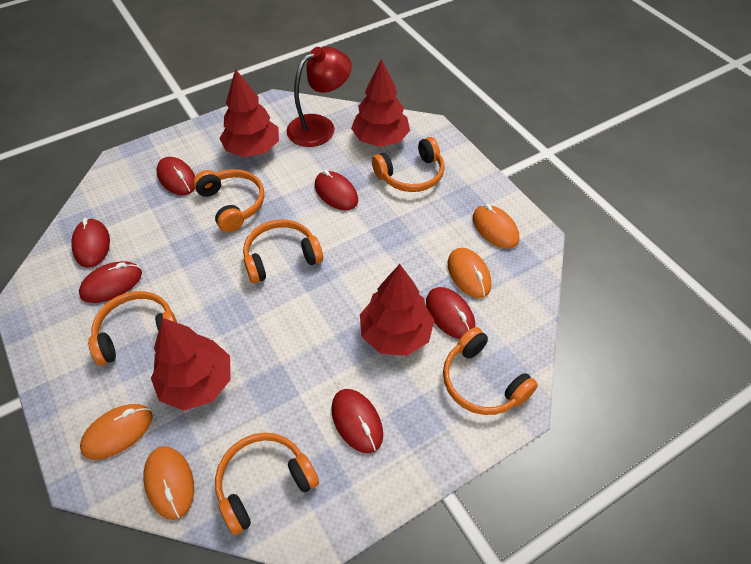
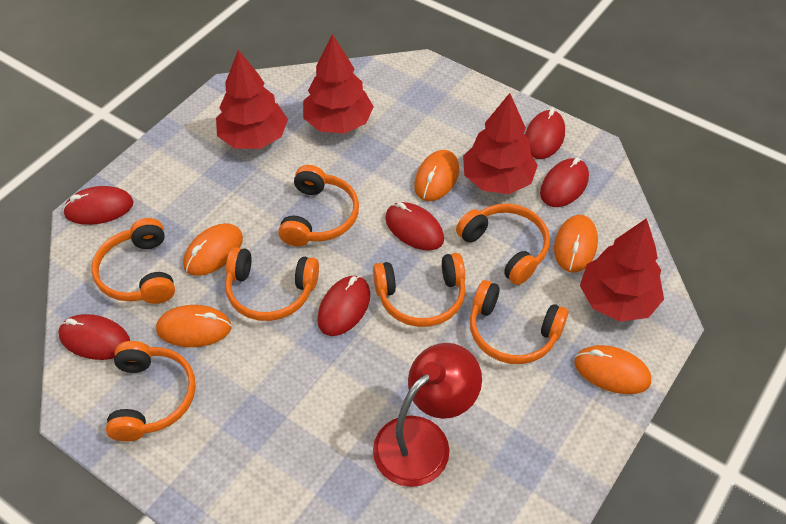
orange headphones: [88,291,177,366] [193,169,264,233] [215,433,319,535] [243,219,323,283] [372,137,444,192] [443,327,538,415] = 6 -> [92,218,175,304] [106,341,196,441] [225,247,319,321] [278,165,359,246] [373,253,466,327] [456,204,550,285] [470,280,568,364] = 7
orange mouse: [80,404,153,460] [143,446,194,520] [448,248,491,298] [473,204,519,249] = 4 -> [156,305,232,347] [183,223,243,276] [414,150,459,201] [554,215,598,273] [574,345,651,394] = 5

